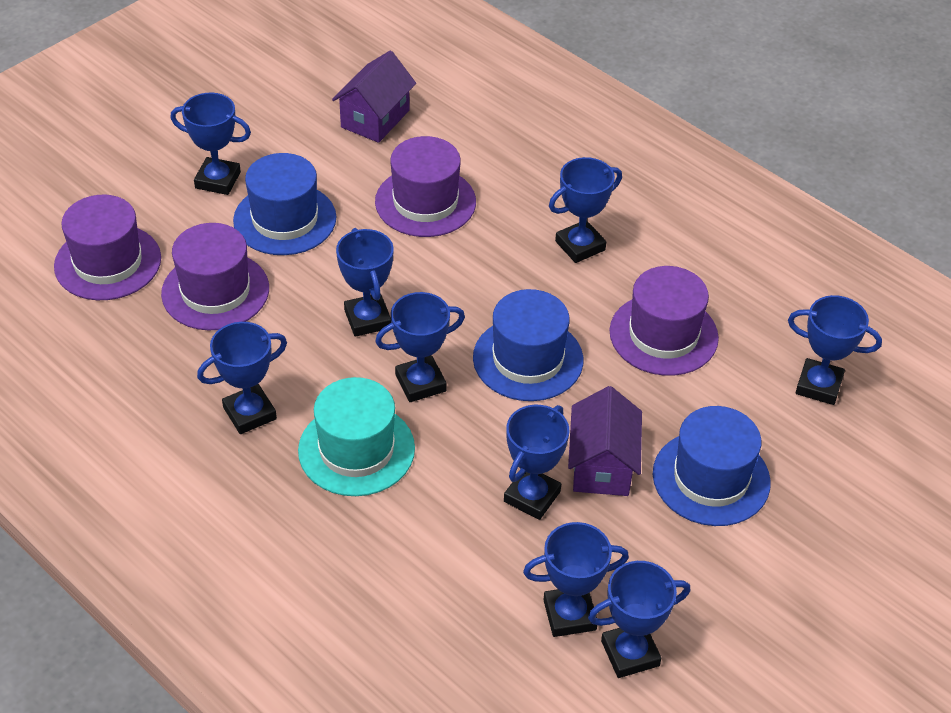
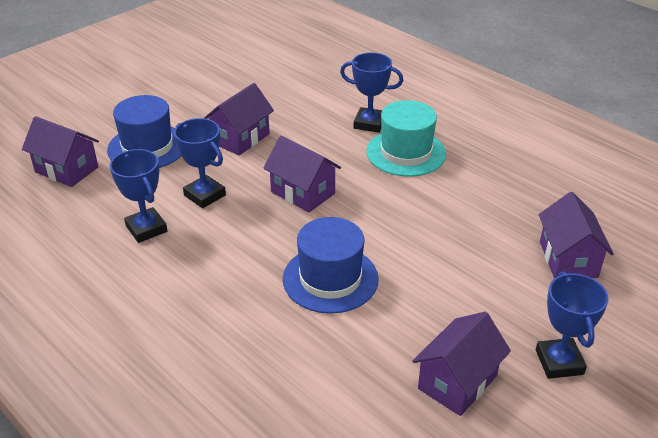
blue hat: [233,153,336,255] [473,289,583,401] [653,406,771,526] = 3 -> [107,95,181,168] [283,217,379,314] = 2
blue trophy: [170,93,251,195] [197,322,287,434] [336,228,394,337] [375,292,465,402] [504,405,569,520] [523,522,629,637] [549,157,622,263] [588,561,690,678] [788,295,882,405] = 9 -> [110,149,167,243] [174,118,226,208] [340,52,403,133] [536,271,609,379] = 4
purple hat: [54,195,161,300] [161,223,269,330] [375,136,476,237] [609,266,719,376] = 4 -> none = 0
purple house: [332,51,416,143] [568,386,642,496] = 2 -> [22,116,99,187] [204,83,274,156] [263,136,341,212] [412,312,511,416] [539,192,614,279] = 5

